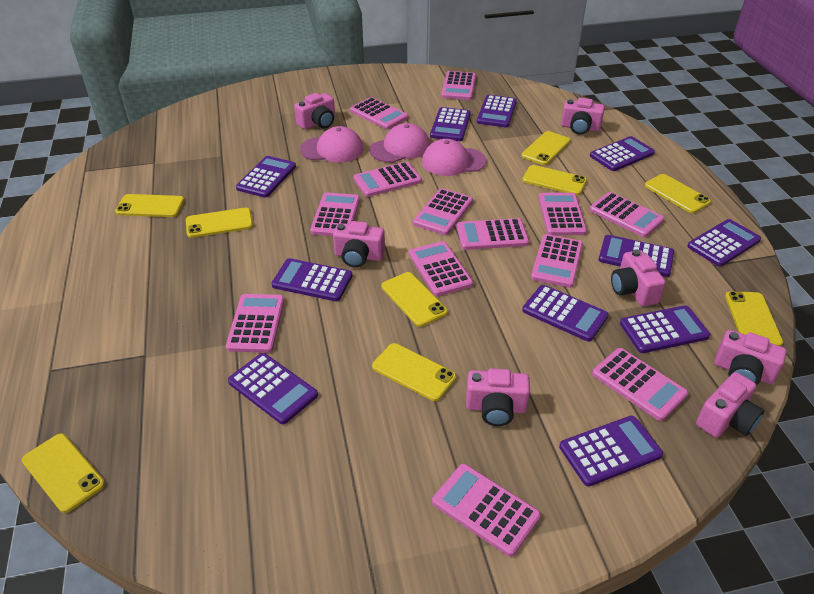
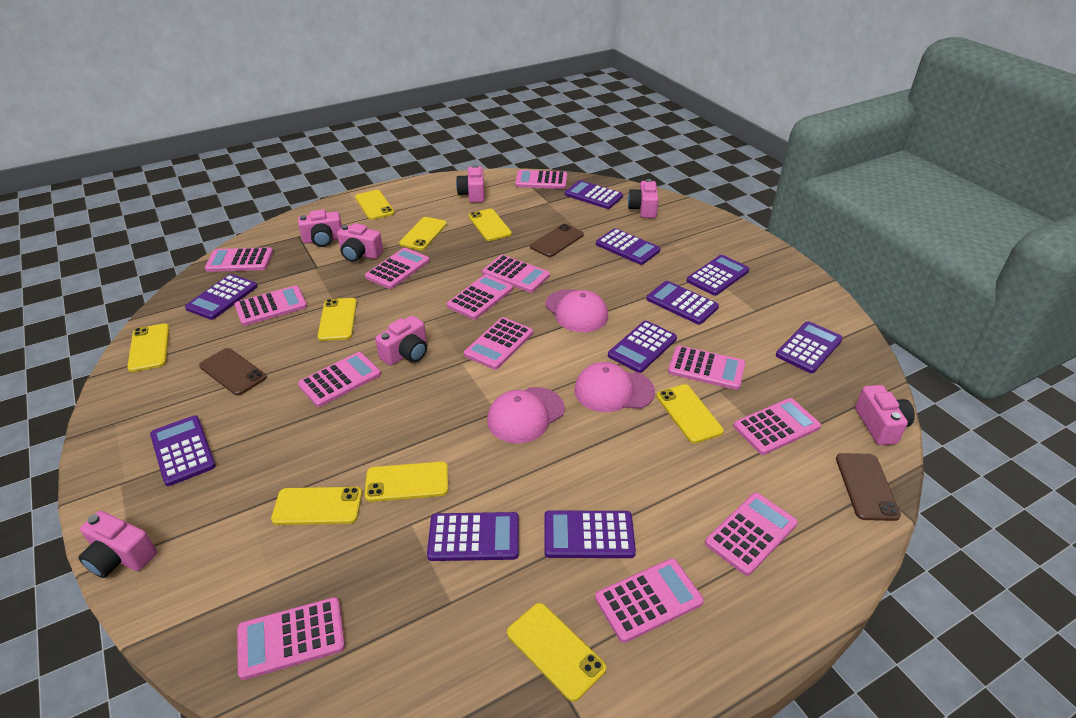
brown phone: none = 0 -> [199,348,267,395] [530,224,584,257] [836,453,901,521] = 3
purple calculator: [228,353,318,424] [236,156,296,198] [271,258,352,301] [430,107,471,141] [477,95,517,128] [522,285,609,342] [559,416,663,486] [590,136,655,171] [598,235,674,277] [620,305,710,353] [687,219,761,267] = 11 -> [150,415,216,486] [185,274,258,320] [427,512,519,561] [544,510,636,558] [565,180,623,209] [596,228,660,265] [608,321,677,373] [646,281,719,325] [687,255,749,296] [776,321,843,373] = 10

